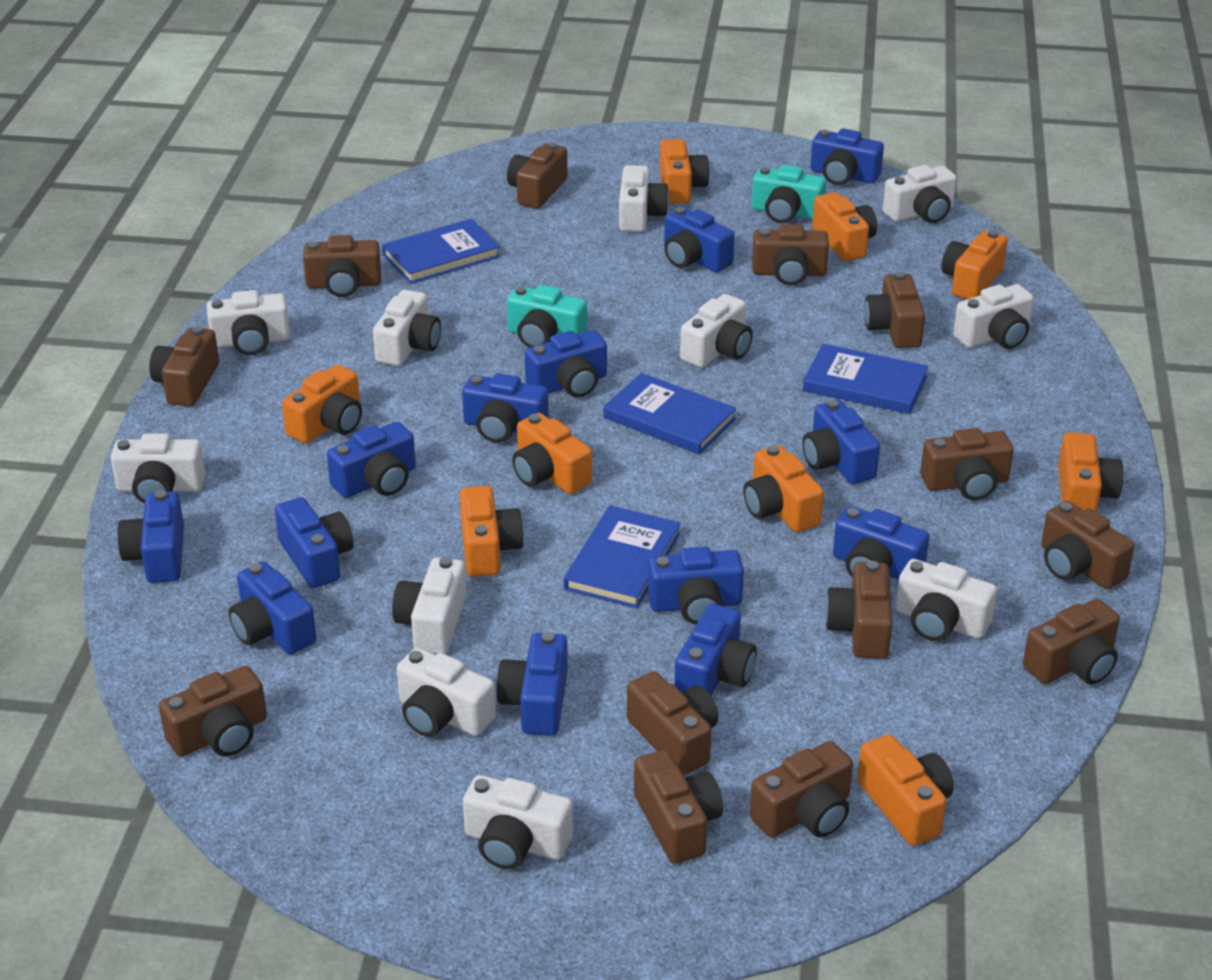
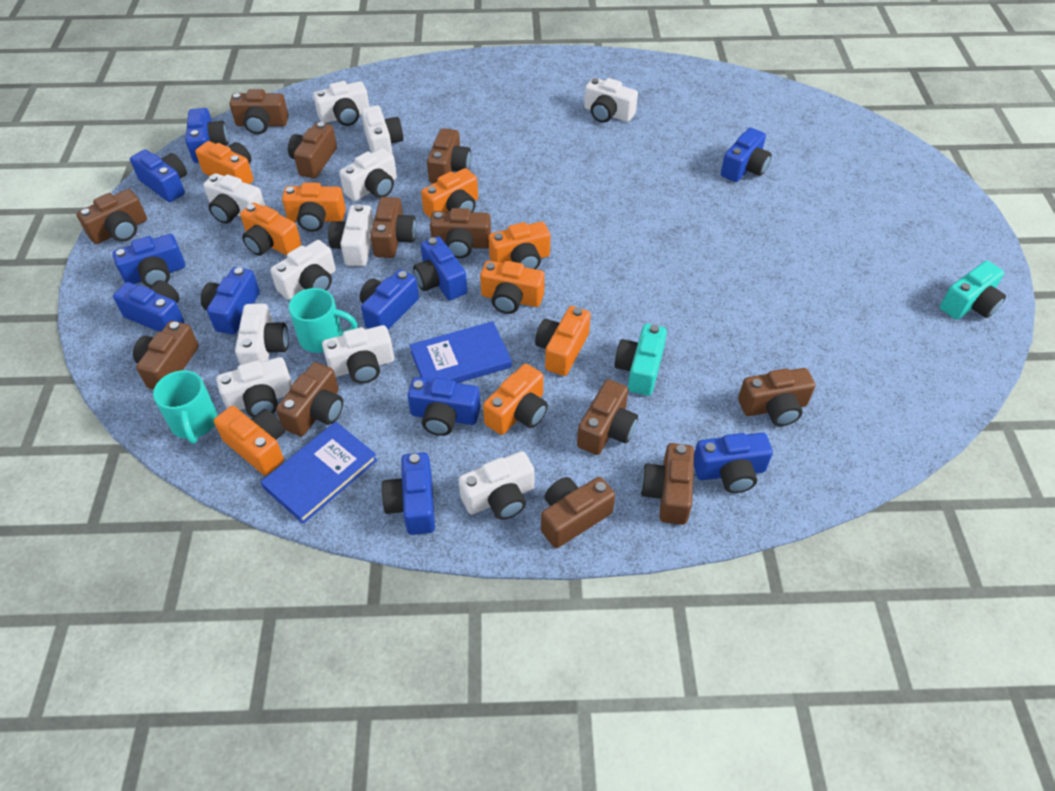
blue book: [382,219,500,284] [564,505,680,608] [604,373,736,454] [803,344,928,414] = 4 -> [261,421,378,524] [410,321,512,383] = 2
blue camera: [117,490,184,583] [229,561,317,654] [275,497,353,588] [327,422,416,498] [462,373,549,443] [496,632,568,736] [525,330,607,398] [648,546,744,625] [664,207,735,272] [675,604,757,696] [802,400,880,484] [810,128,884,185] [833,506,930,580] = 13 -> [113,234,185,287] [113,280,184,332] [130,149,187,202] [186,108,229,163] [201,267,260,335] [360,269,419,330] [381,452,435,535] [407,377,480,436] [413,236,467,300] [694,433,773,493] [721,128,772,182] = 11
brown camera: [149,326,219,406] [159,665,267,757] [303,235,381,297] [507,142,567,209] [627,671,718,775] [634,750,723,864] [750,741,853,837] [752,224,829,285] [825,561,893,659] [864,272,925,348] [920,428,1014,500] [1023,599,1120,684] [1041,501,1135,589] = 13 -> [76,189,147,244] [133,321,199,390] [230,89,289,134] [276,362,343,436] [288,122,337,178] [370,197,416,258] [427,128,471,183] [430,208,491,258] [541,477,615,548] [577,379,638,455] [641,443,694,525] [738,368,815,426] = 12
turquoise mug: none = 0 -> [153,370,217,444] [289,288,358,353] = 2

